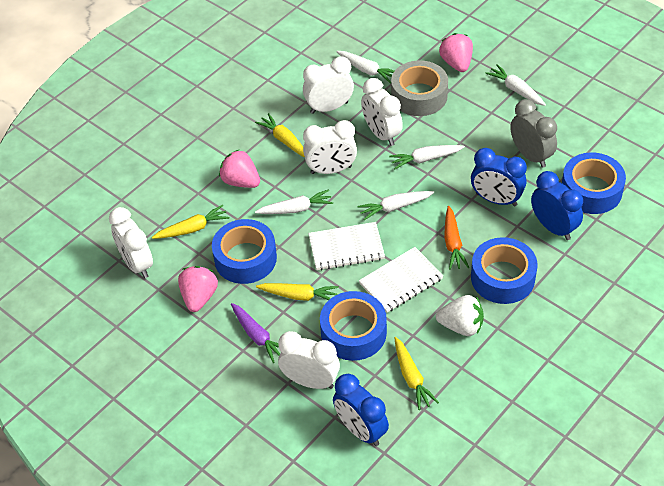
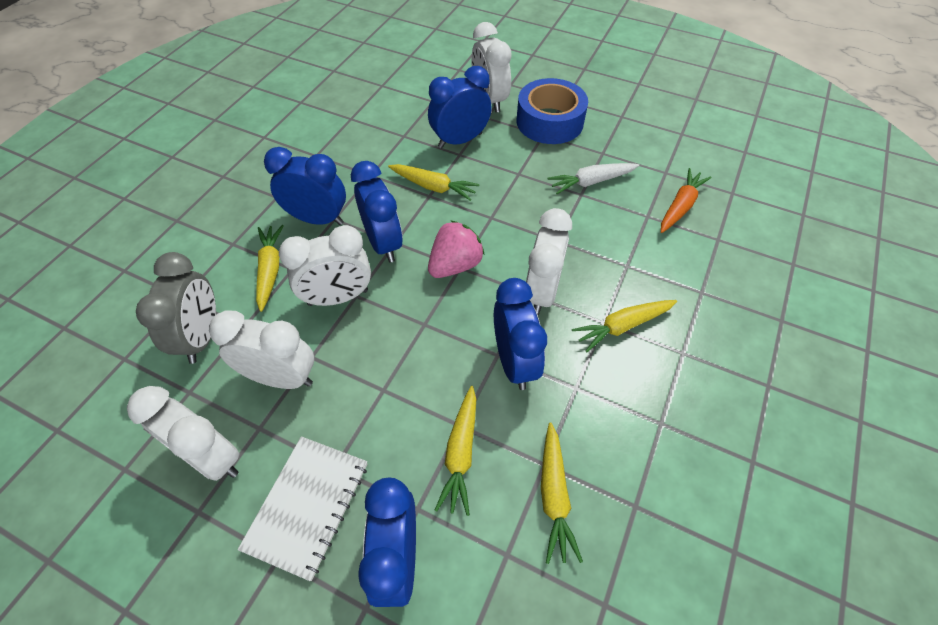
blue clock: [333,374,389,446] [471,148,527,206] [531,171,583,240] = 3 -> [264,147,346,225] [351,161,403,263] [358,477,416,607] [428,66,492,149] [494,278,547,390] = 5
blue tape: [212,219,277,284] [320,291,387,361] [471,237,537,304] [562,152,626,214] = 4 -> [517,78,588,144] = 1
grey tape: [391,60,448,116] = 1 -> none = 0
pink strawberry: [178,266,218,312] [219,150,260,188] [439,33,473,72] = 3 -> [428,220,485,278] = 1
purple carrot: [231,303,280,363] = 1 -> none = 0
white carrot: [255,189,333,214] [336,51,394,84] [357,191,434,220] [389,145,465,169] [485,64,546,106] = 5 -> [548,163,639,194] = 1
white notebook: [308,222,385,270] [359,247,443,313] = 2 -> [238,436,367,581] = 1
white strawberry: [436,295,484,336] = 1 -> none = 0
yellow carrot: [152,205,230,239] [255,113,305,157] [256,283,339,301] [395,337,439,410] = 4 -> [256,225,284,312] [388,164,480,201] [435,386,476,516] [541,422,583,564] [572,300,677,352] = 5

